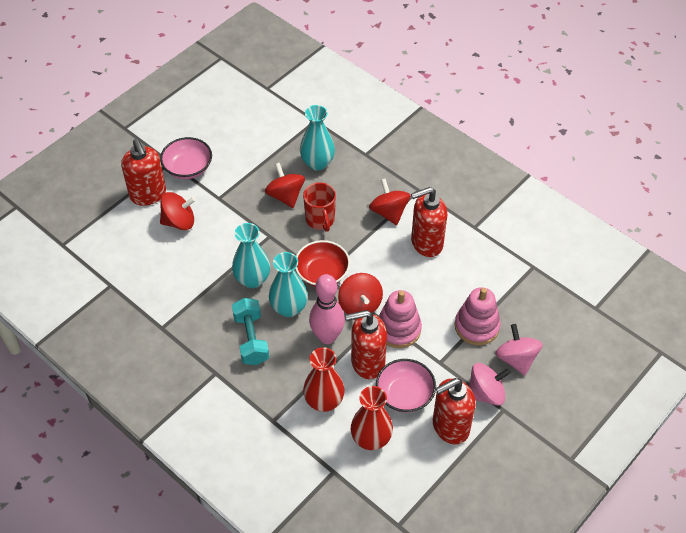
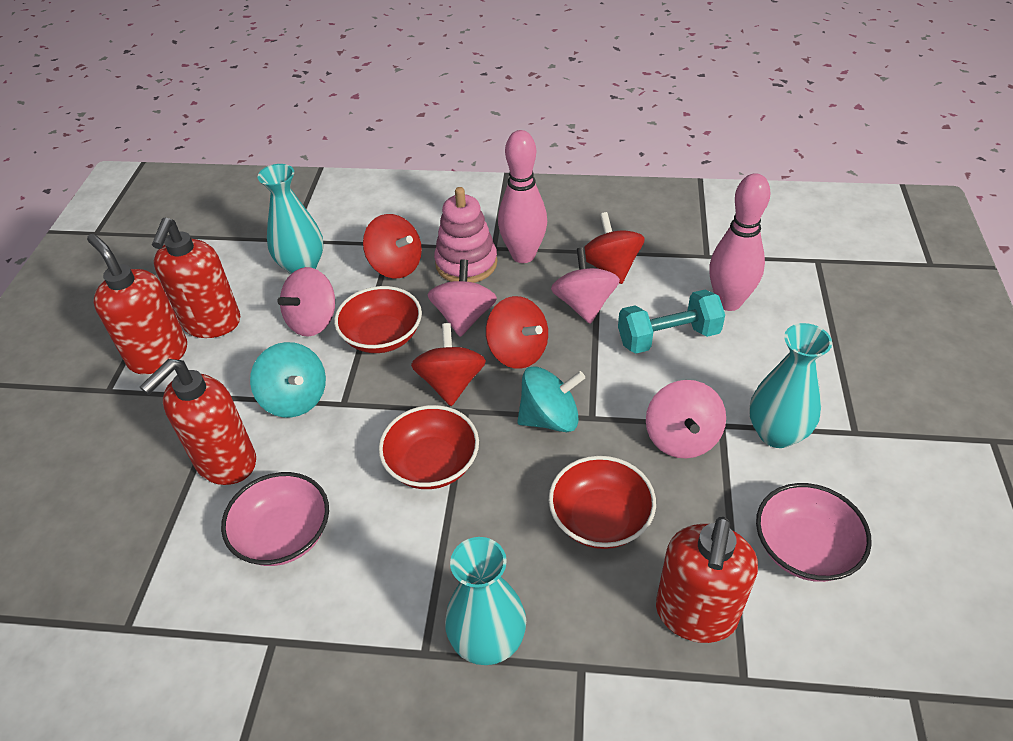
pink bowling pin: [309,274,345,344] = 1 -> [498,130,547,263] [709,173,771,311] = 2
pink spinning top: [469,363,511,406] [495,324,543,375] = 2 -> [277,267,335,337] [427,260,497,337] [551,247,620,324] [646,380,726,458] = 4
pink stacking toy: [378,290,422,348] [455,287,501,345] = 2 -> [434,187,497,283] = 1
red bowl: [295,240,350,287] = 1 -> [334,286,422,353] [379,405,479,489] [549,456,656,549] = 3
red mug: [303,182,336,232] = 1 -> none = 0
red vase: [303,347,345,412] [351,386,393,450] = 2 -> none = 0
turquoise spinning top: none = 0 -> [250,342,326,417] [517,366,585,432] = 2

